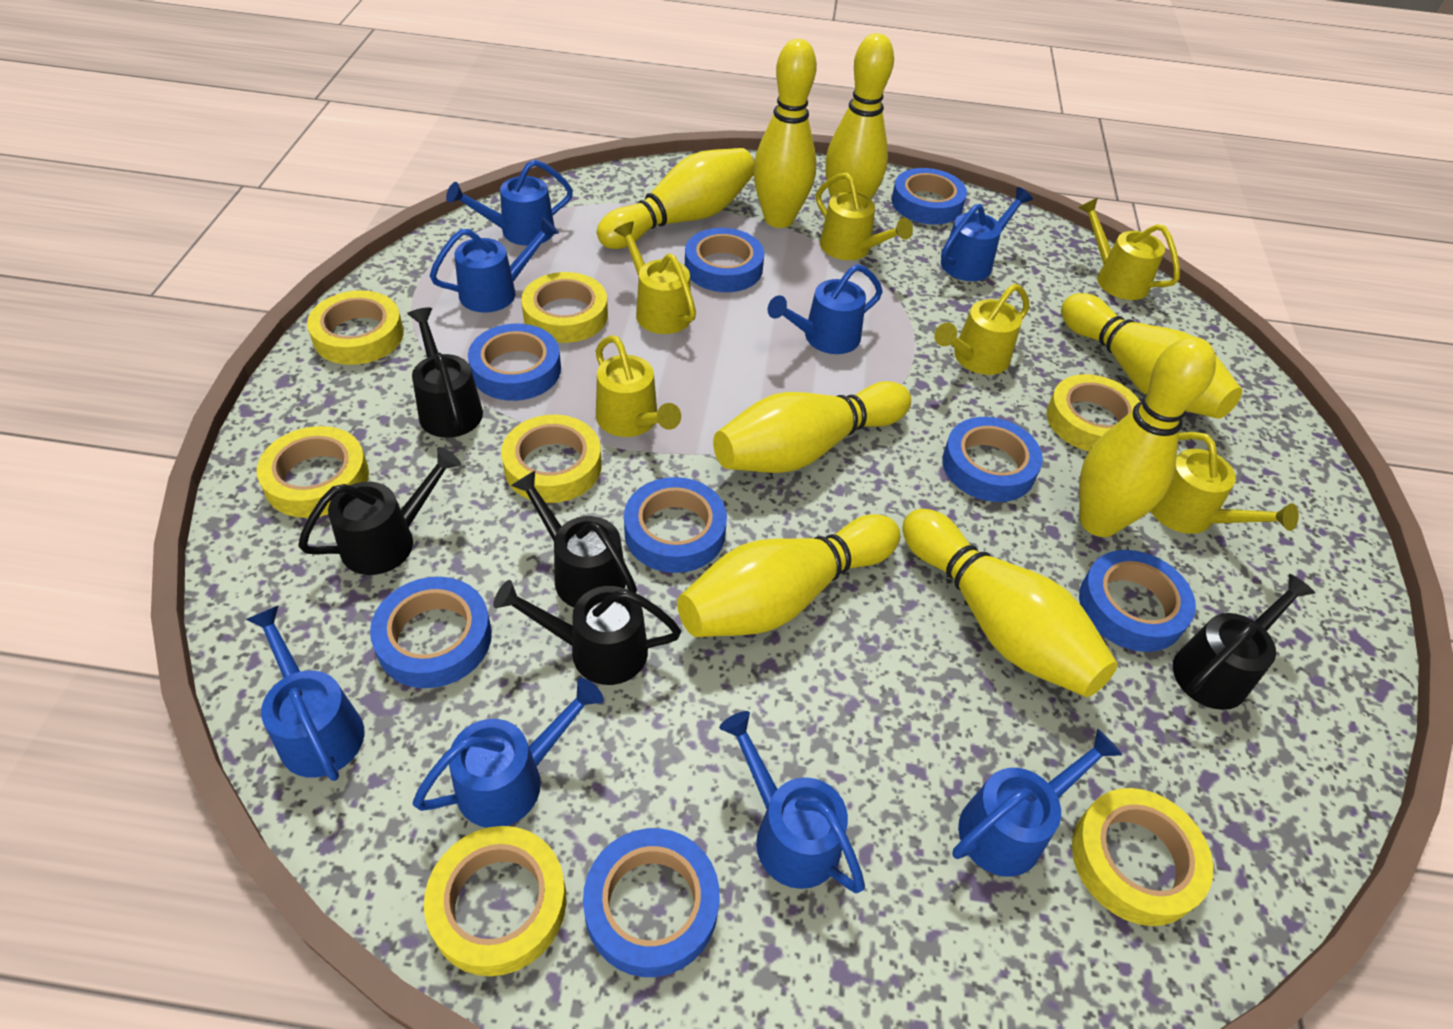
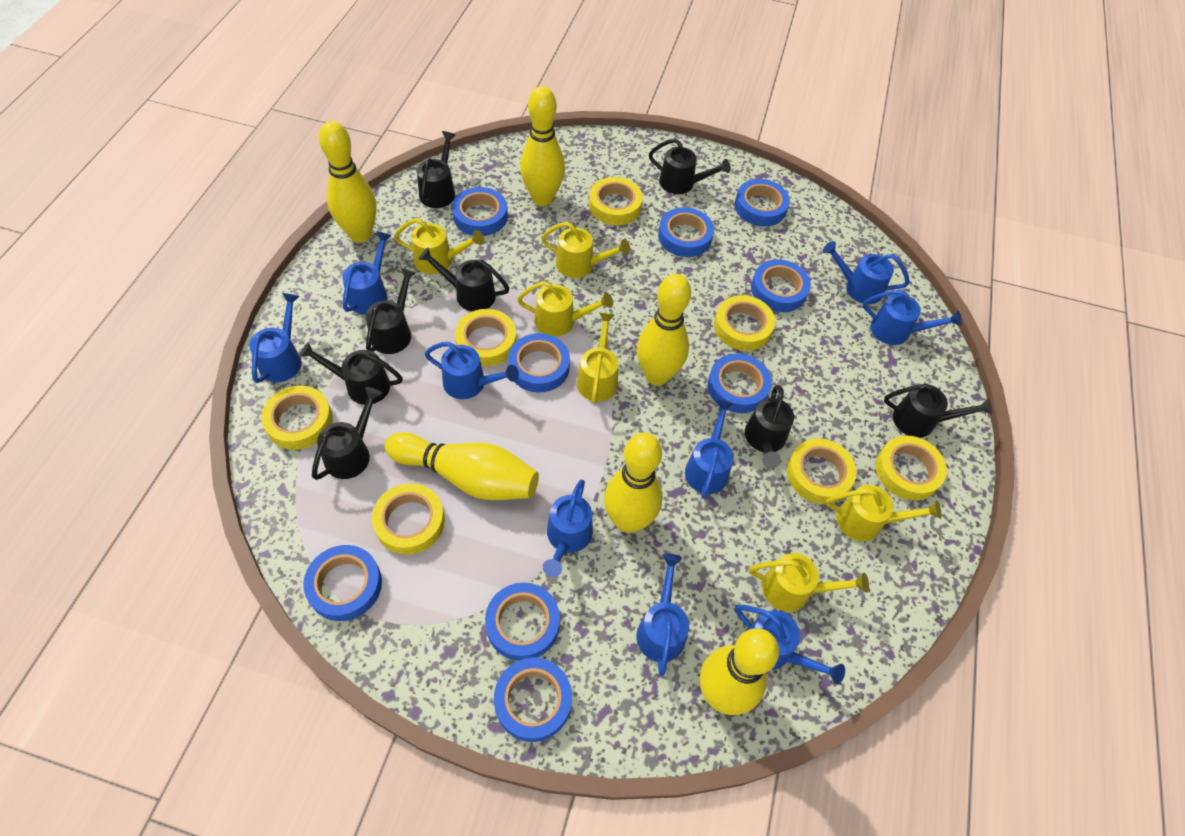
black watering can: [298,447,461,575] [408,307,483,438] [493,580,681,685] [511,471,637,607] [1173,574,1315,710] = 5 -> [299,342,403,405] [312,387,382,480] [366,268,416,354] [417,131,456,208] [418,247,510,312] [649,139,731,194] [745,385,794,468] [884,384,992,438] = 8
blue tape: [370,577,492,688] [468,324,561,401] [583,828,720,977] [624,477,727,573] [685,228,764,292] [892,168,967,225] [942,417,1043,502] [1079,550,1196,652] = 8 -> [303,545,382,621] [452,187,508,236] [485,583,560,661] [494,657,572,742] [508,333,570,392] [658,207,714,257] [708,353,772,413] [734,179,790,227] [751,259,811,312] = 9
blue watering can: [246,605,364,781] [412,678,604,828] [430,217,559,313] [446,159,573,246] [719,711,865,893] [768,264,883,354] [941,187,1033,281] [952,729,1122,877] = 8 -> [249,293,302,383] [342,231,392,314] [425,342,519,399] [543,479,593,577] [636,554,689,676] [685,400,734,499] [735,605,845,685] [823,241,910,304] [862,290,962,345] = 9
yellow bowling pin: [597,148,754,249] [677,514,900,637] [713,381,911,473] [753,39,817,228] [825,33,894,199] [902,509,1118,697] [1061,293,1242,419] [1079,337,1216,537] = 8 -> [319,121,377,242] [385,432,539,500] [520,86,565,206] [604,433,663,533] [637,274,691,386] [700,628,779,715] = 6

